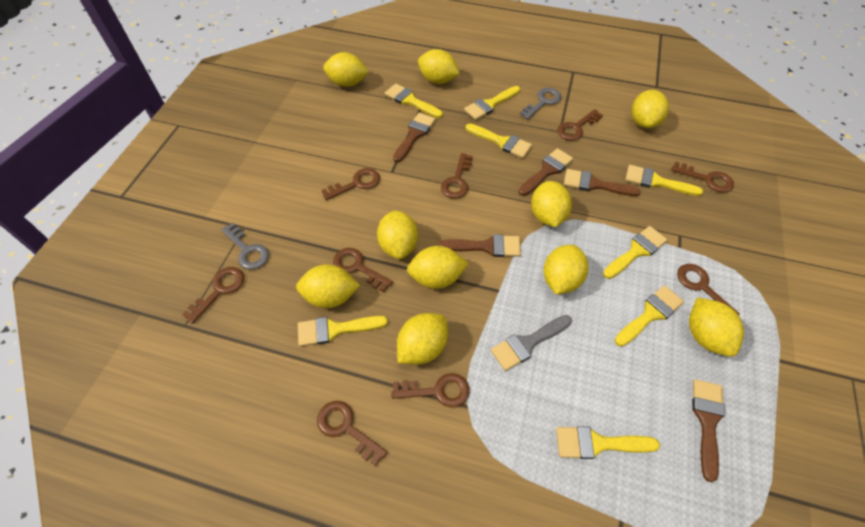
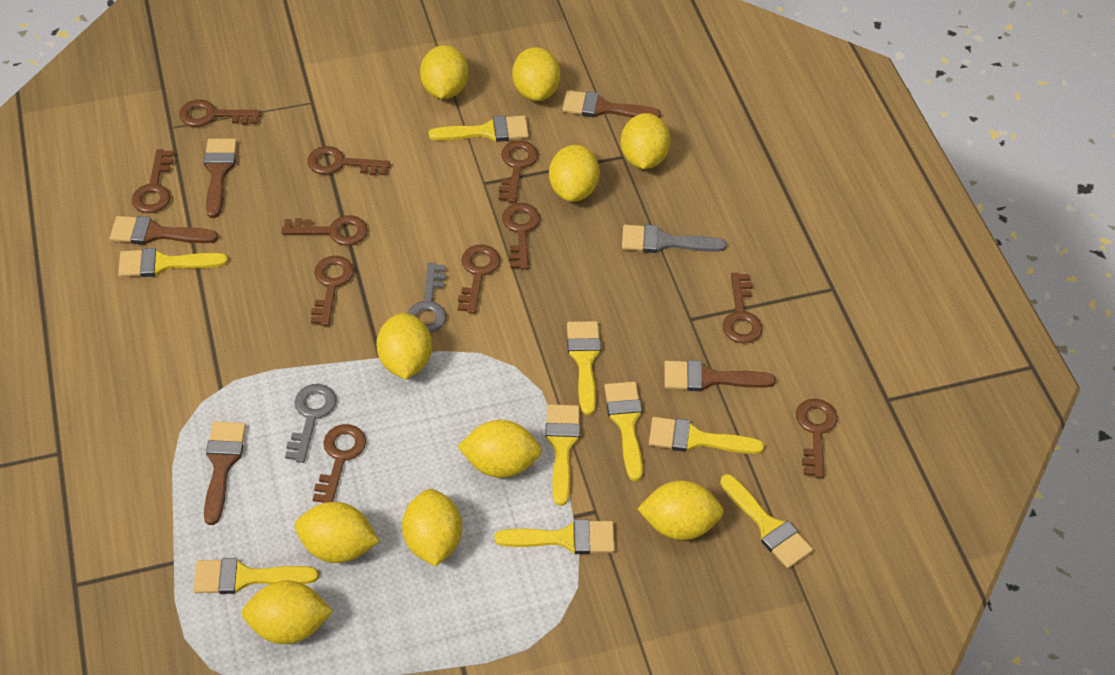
brown key: [182,267,244,324] [317,401,387,466] [321,168,380,200] [333,248,393,292] [391,373,470,408] [441,153,473,199] [557,109,603,141] [671,161,734,193] [677,264,740,315] = 9 -> [132,149,174,213] [179,99,261,127] [281,215,368,246] [307,146,390,176] [311,256,354,326] [313,424,366,503] [458,245,500,314] [499,140,538,203] [502,203,540,269] [723,273,763,344] [796,399,837,478] = 11
yellow brush: [298,316,388,347] [384,84,443,118] [464,86,520,120] [466,124,532,158] [556,426,660,459] [603,226,667,279] [615,285,684,347] [625,165,703,196] = 8 -> [118,248,228,277] [193,558,319,594] [429,115,529,142] [495,519,615,554] [545,404,580,506] [567,321,601,415] [604,382,643,481] [649,417,764,454] [720,474,813,569] = 9

